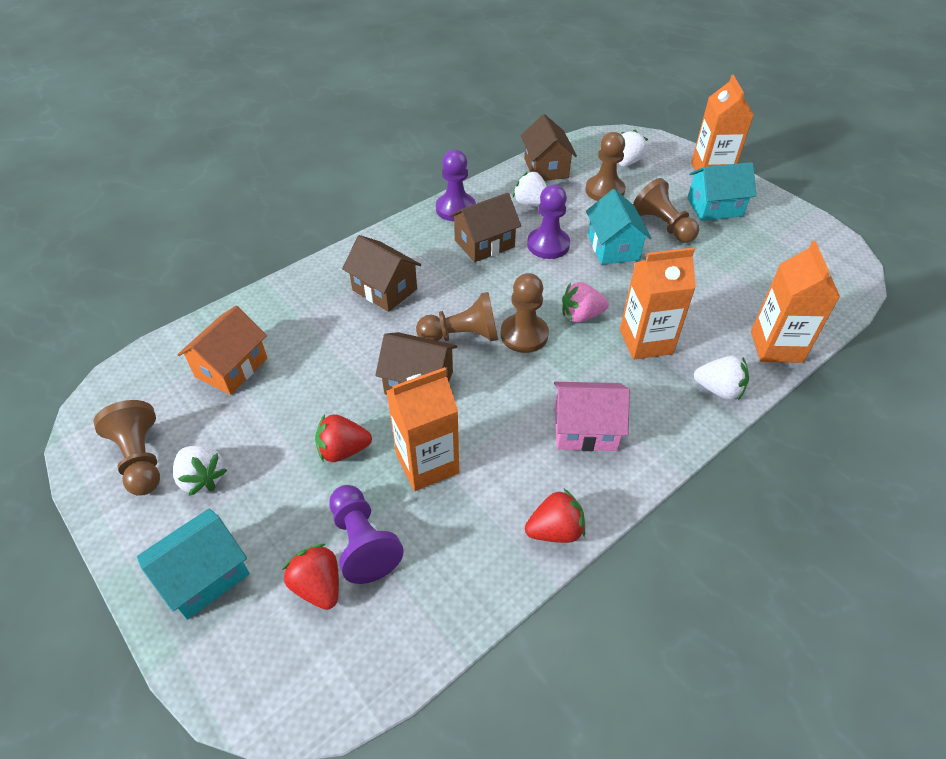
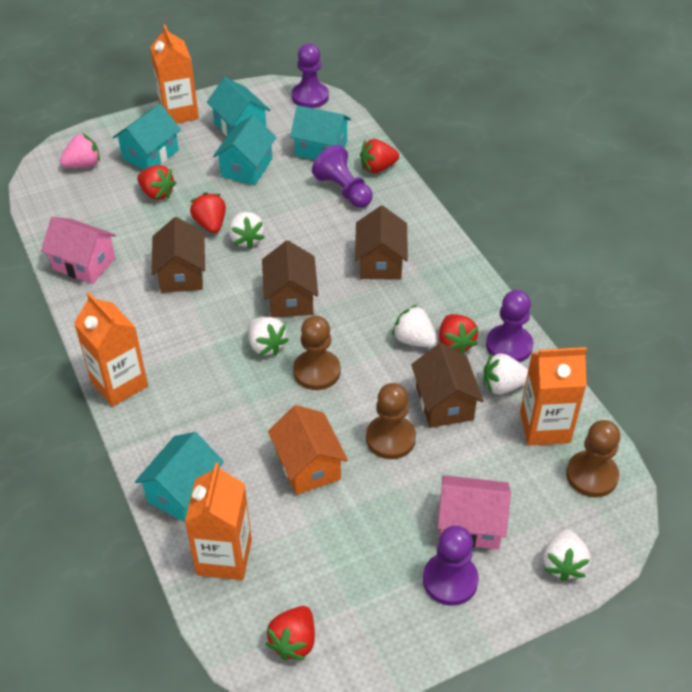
brown pawn: [93,400,160,495] [416,292,498,341] [501,273,549,353] [585,132,625,201] [633,178,699,243] = 5 -> [293,316,341,390] [366,383,416,459] [566,420,620,497] = 3
pink house: [554,382,630,451] = 1 -> [41,217,116,284] [437,475,511,550] = 2
purple pawn: [329,485,404,584] [436,150,476,221] [527,185,570,259] = 3 -> [292,44,329,108] [312,145,373,208] [423,526,479,606] [486,290,533,363] = 4
red strawberry: [282,544,339,610] [315,414,372,462] [525,489,585,543] = 3 -> [137,165,176,200] [190,192,226,234] [266,606,315,660] [360,139,399,173] [439,314,478,354] = 5
turquoise house: [137,508,250,620] [586,189,652,265] [687,162,756,221] = 3 -> [113,104,181,170] [135,432,224,522] [207,77,270,136] [213,115,276,185] [290,106,351,160] = 5
white strawberry: [173,445,227,496] [513,171,547,207] [619,130,648,167] [694,356,749,400] = 4 -> [229,212,265,249] [248,317,289,356] [392,305,438,347] [484,353,528,395] [543,529,591,582] = 5

